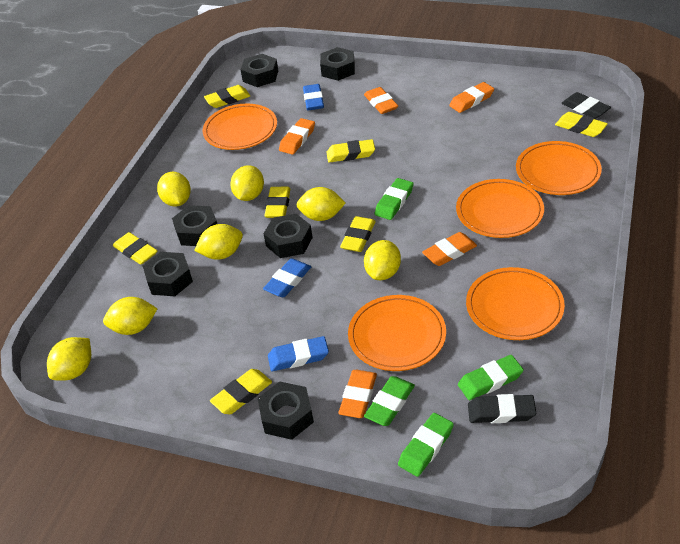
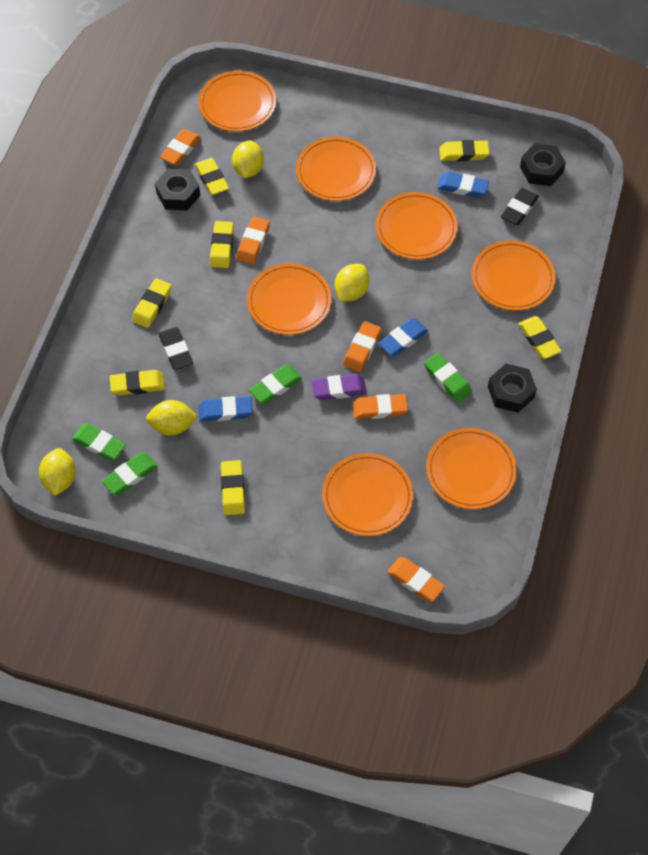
black nut: [143,252,193,296] [172,205,217,246] [241,54,278,87] [258,381,314,440] [263,214,313,258] [320,47,355,81] = 6 -> [155,169,200,210] [488,364,537,413] [520,143,566,186] = 3
orange plate: [203,104,277,150] [348,295,446,371] [456,179,544,238] [466,267,565,340] [516,141,602,195] = 5 -> [198,71,276,132] [247,263,331,335] [296,137,376,201] [322,453,413,536] [375,192,458,260] [426,428,517,509] [471,240,556,311] = 7
purple eraser: none = 0 -> [311,374,367,400] = 1
yellow lemon: [47,337,91,381] [103,297,157,335] [157,172,191,207] [194,224,243,260] [230,165,264,201] [296,187,345,221] [364,240,401,280] = 7 -> [39,448,76,496] [146,400,198,436] [232,141,264,178] [335,264,370,302] = 4

